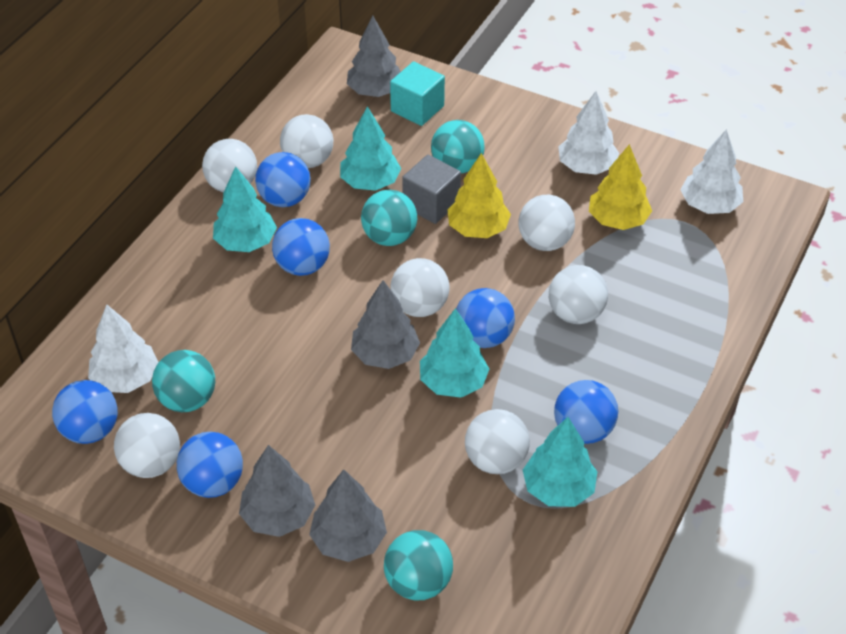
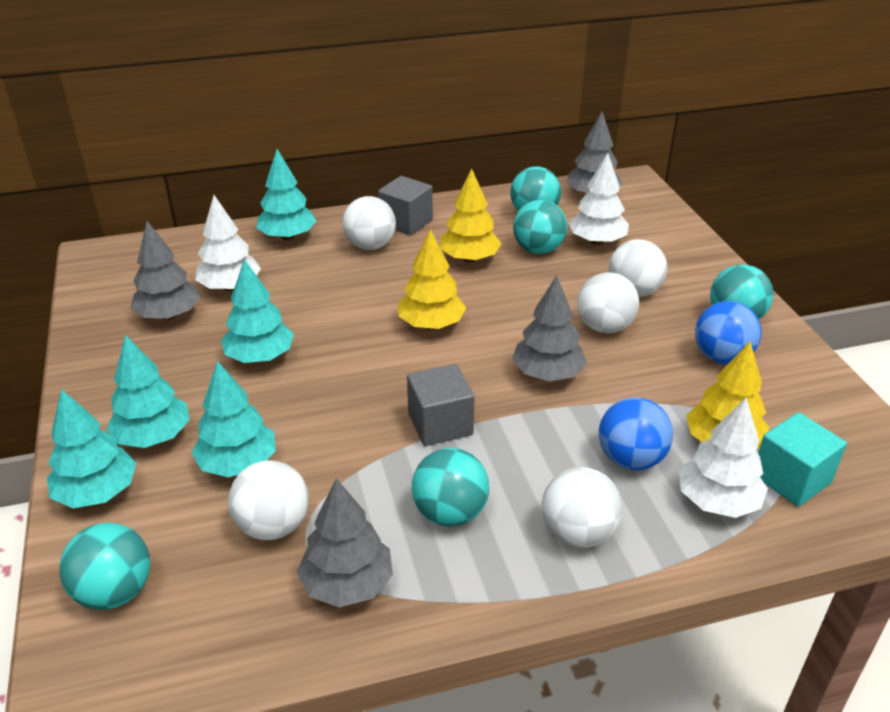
blue ball: [52,380,118,444] [177,432,243,498] [255,152,311,207] [272,218,330,276] [456,288,515,348] [554,380,618,444] = 6 -> [599,397,673,471] [695,301,761,364] = 2
grey cube: [402,155,461,224] = 1 -> [378,176,433,236] [407,364,475,446] = 2
turquoise ball: [152,350,215,412] [361,190,417,246] [384,530,453,600] [431,120,485,174] = 4 -> [59,523,150,610] [412,448,489,527] [510,166,561,211] [513,200,567,254] [710,265,774,320] = 5
turquoise tree: [213,166,277,252] [340,106,401,191] [420,308,489,398] [523,417,598,507] = 4 -> [47,389,136,508] [106,335,190,448] [192,361,276,477] [221,259,294,363] [256,149,317,240] = 5
white ball: [114,413,180,478] [202,139,257,192] [280,114,333,168] [390,258,449,317] [465,409,530,474] [518,195,575,251] [549,265,608,324] = 7 -> [228,460,309,540] [342,196,396,250] [542,467,622,548] [577,272,639,333] [608,239,667,297] = 5
yellow tree: [447,153,511,238] [589,144,652,230] = 2 -> [398,229,466,329] [440,168,502,263] [686,341,769,449] = 3

